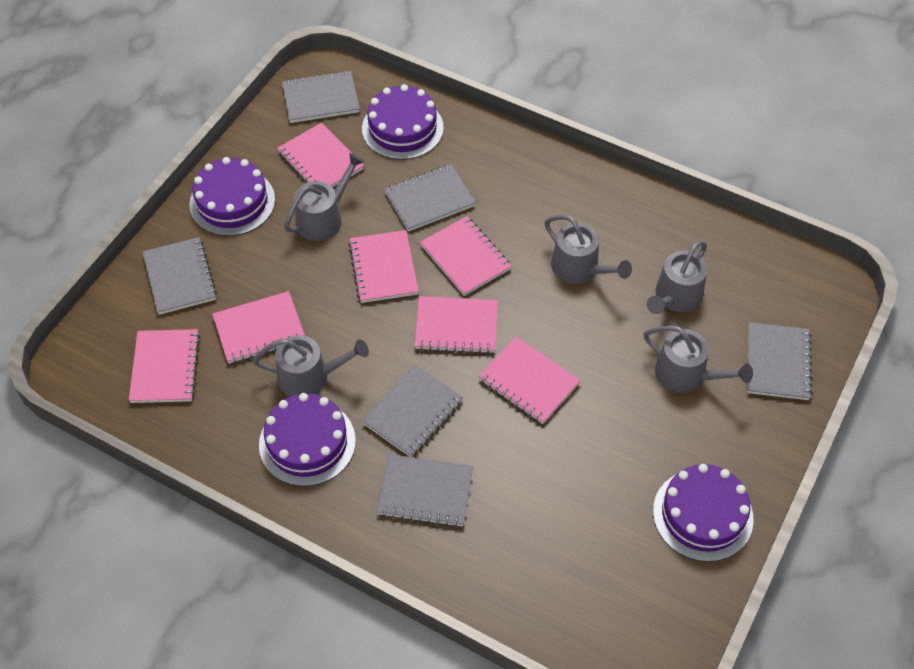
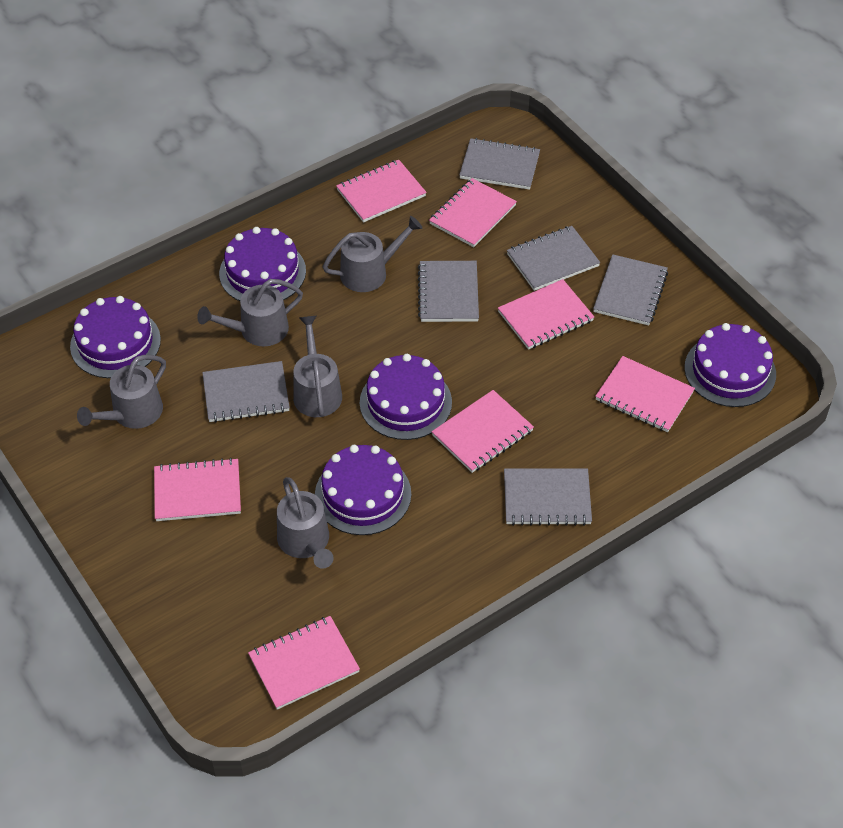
purple cake: [189,157,275,236] [259,393,356,486] [362,84,444,160] [653,464,754,562] = 4 -> [70,296,161,378] [219,227,306,301] [315,445,411,535] [360,354,452,440] [684,323,776,407] = 5

